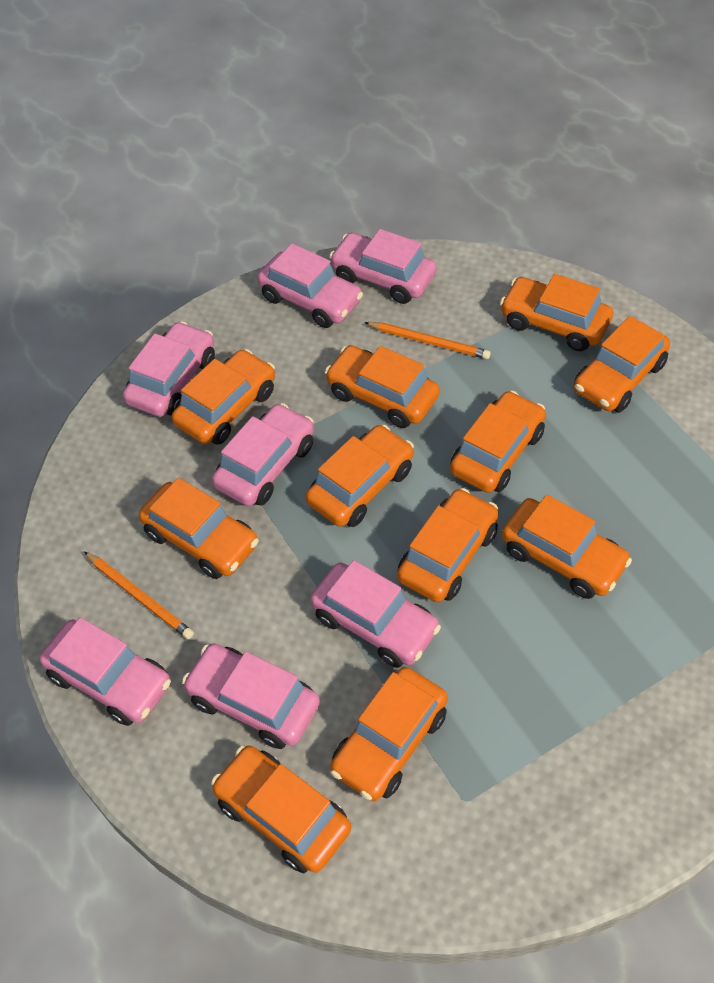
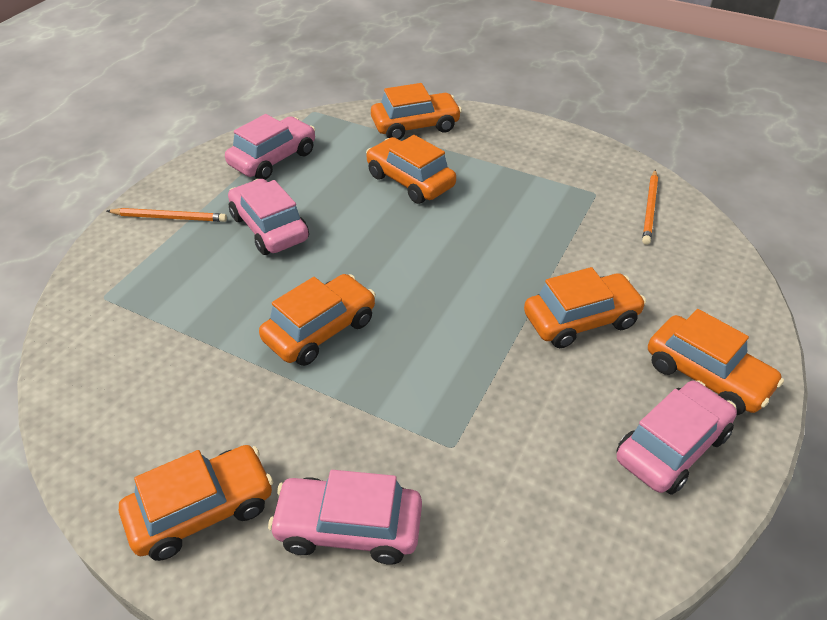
orange car: [139,478,259,579] [172,349,275,445] [211,746,351,873] [306,425,414,527] [325,345,440,428] [330,667,448,801] [397,488,499,602] [450,391,546,493] [500,274,613,351] [502,495,632,599] [574,316,670,413] = 11 -> [119,445,273,561] [259,274,376,366] [366,135,456,204] [371,83,462,140] [524,267,646,348] [648,309,784,415] = 6
pink car: [40,617,171,726] [123,321,215,417] [182,643,320,749] [212,403,314,506] [257,243,363,328] [310,560,441,668] [329,229,436,304] = 7 -> [225,114,315,180] [228,179,309,255] [268,470,422,564] [616,381,737,495] = 4

